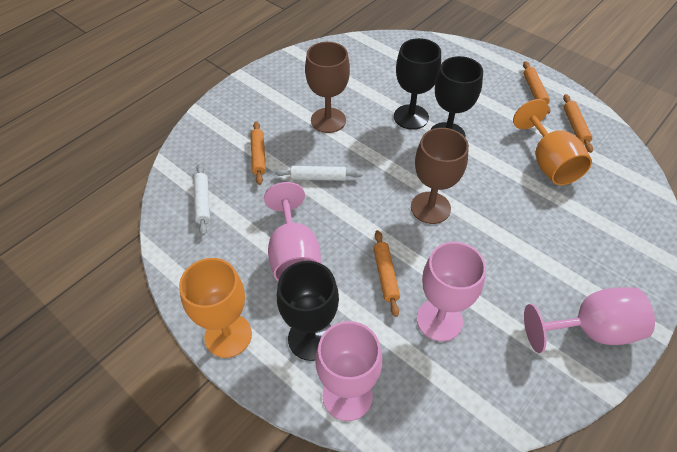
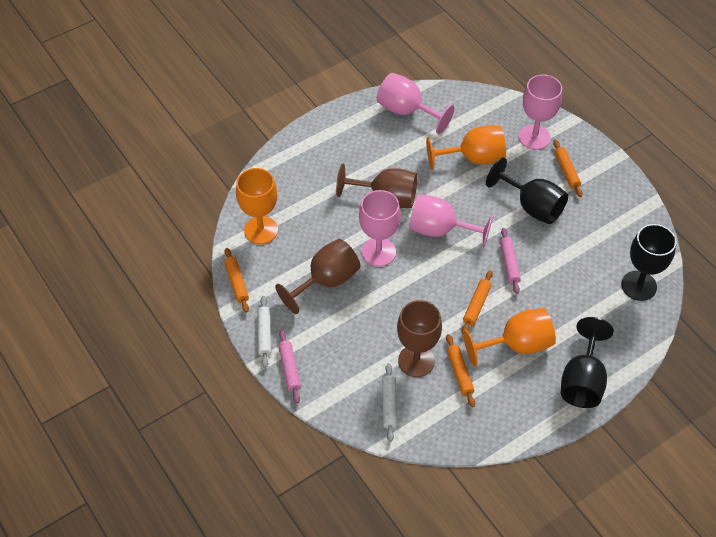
brown goblet: [305,42,350,133] [411,128,469,224] = 2 -> [275,239,360,314] [336,164,417,208] [397,300,442,377] = 3
orange goblet: [179,258,252,358] [513,99,592,185] = 2 -> [236,168,278,244] [426,125,506,170] [464,308,556,367] = 3
pink rolling pin: none = 0 -> [278,330,301,403] [500,228,521,294] = 2

